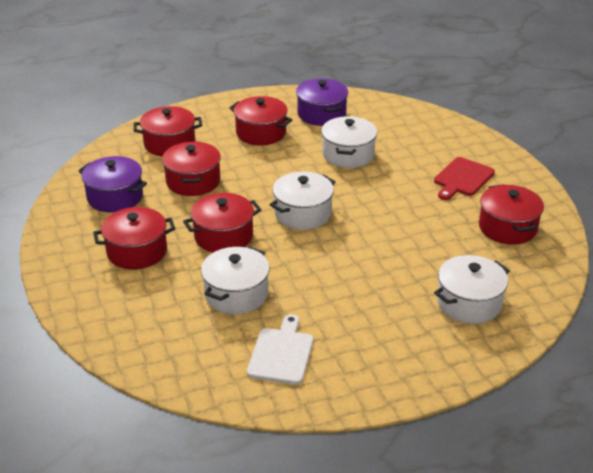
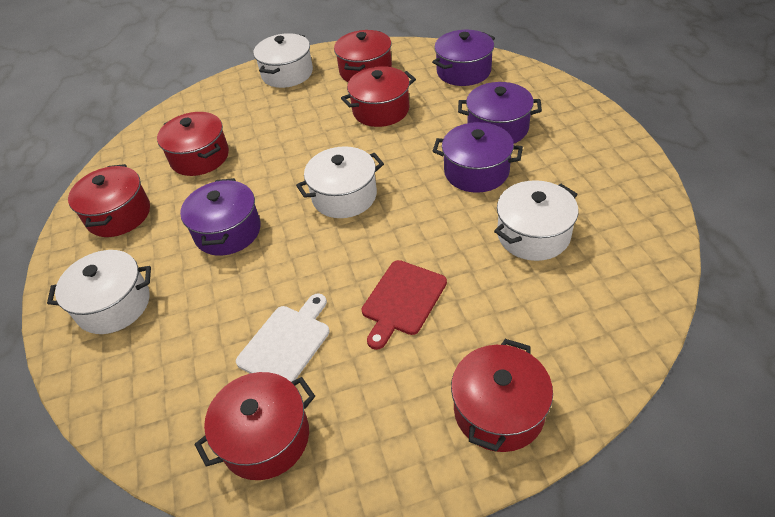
purple pot: [78,156,147,212] [296,79,348,126] = 2 -> [180,178,261,256] [432,30,495,86] [433,122,523,193] [458,82,542,143] = 4

